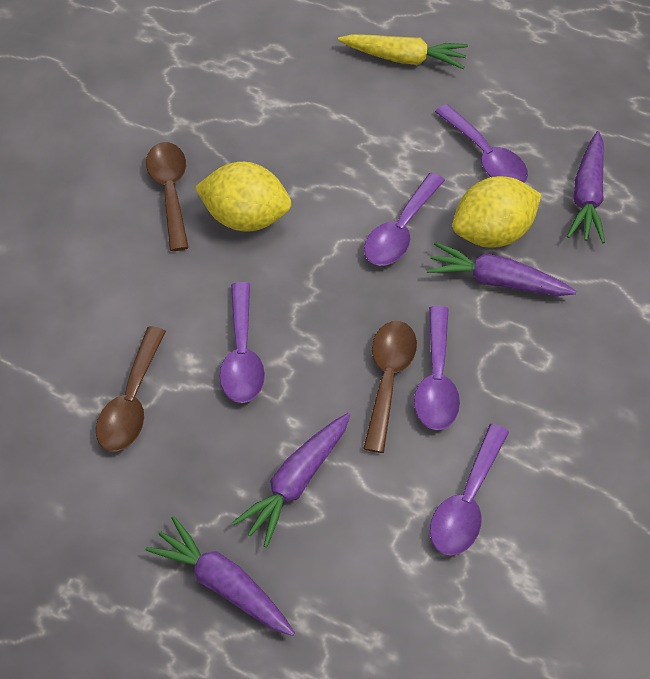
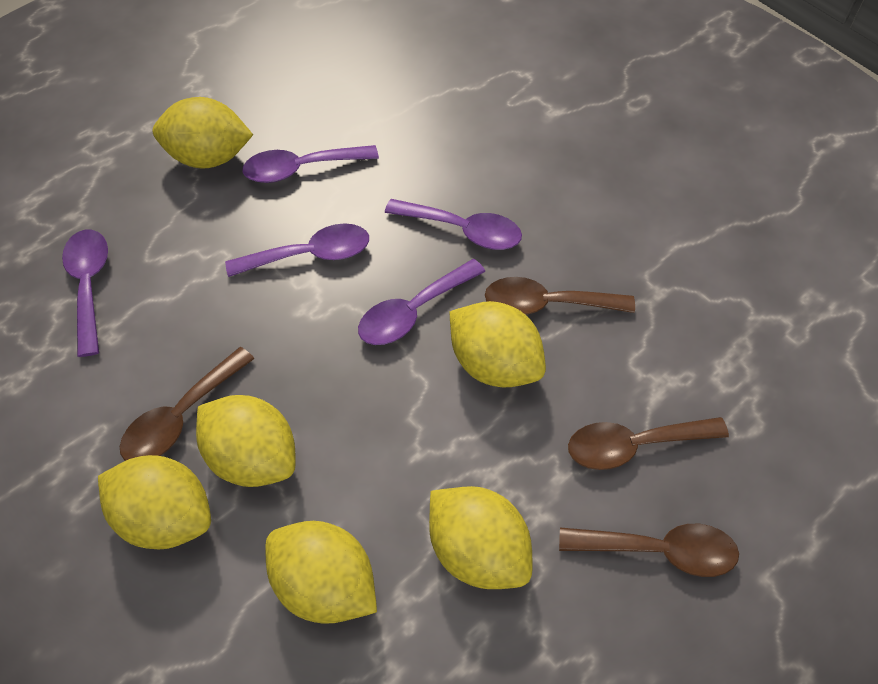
brown spoon: [96,326,166,452] [146,142,189,251] [363,321,417,453] = 3 -> [120,347,254,461] [485,277,635,315] [559,524,739,577] [568,417,729,470] = 4
purple carrot: [145,516,295,636] [232,413,350,548] [426,242,577,296] [567,131,605,243] = 4 -> none = 0
yellow carrot: [338,34,468,69] = 1 -> none = 0
yellow lemon: [195,162,291,232] [452,176,541,248] = 2 -> [98,455,211,549] [153,97,253,169] [196,395,296,487] [265,521,377,624] [429,486,532,589] [450,301,546,387] = 6

